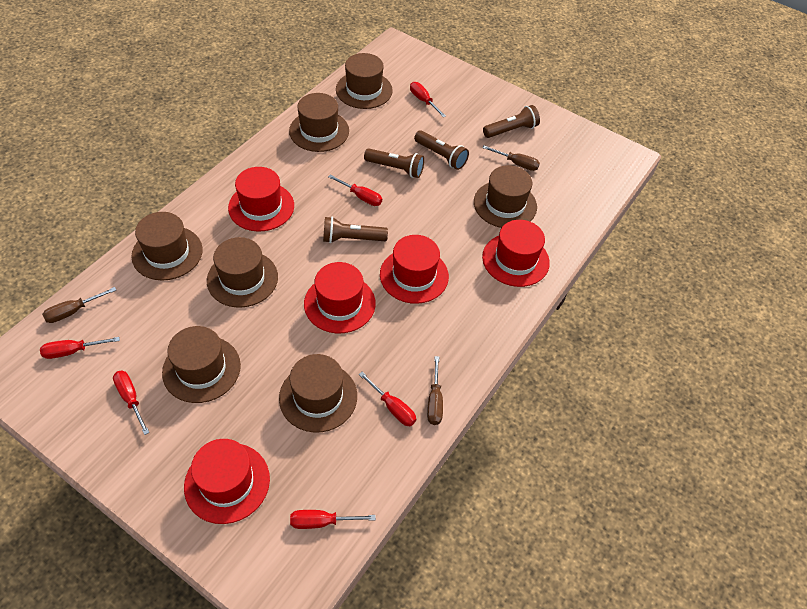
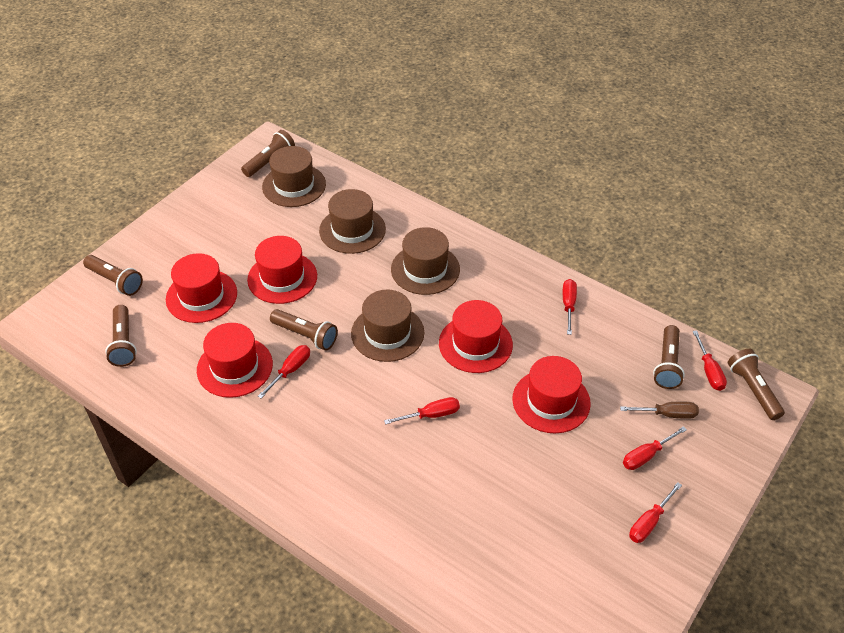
brown flashlight: [323,217,388,243] [364,148,424,178] [414,130,469,170] [483,105,540,138] = 4 -> [83,255,143,296] [105,305,137,367] [241,130,295,177] [270,309,338,351] [653,325,685,389] [728,349,785,420] = 6
brown hat: [131,212,203,280] [162,326,241,403] [207,237,278,308] [279,354,357,432] [289,93,349,152] [336,53,393,109] [474,165,537,228] = 7 -> [262,146,326,207] [319,189,386,254] [351,289,424,362] [391,227,460,295] = 4
brown screwdriver: [42,287,116,323] [427,356,443,425] [482,145,540,171] = 3 -> [620,402,699,419] = 1

